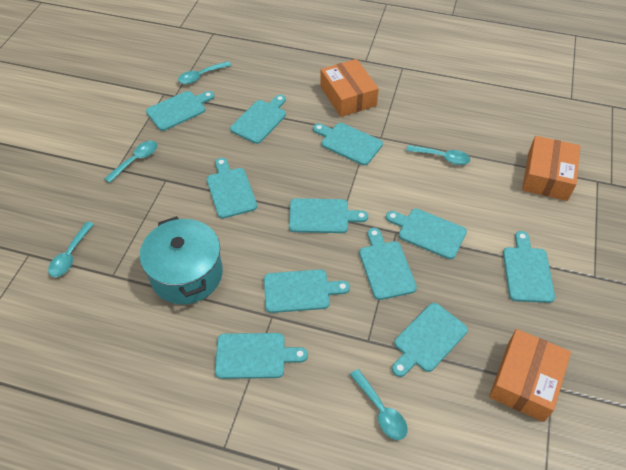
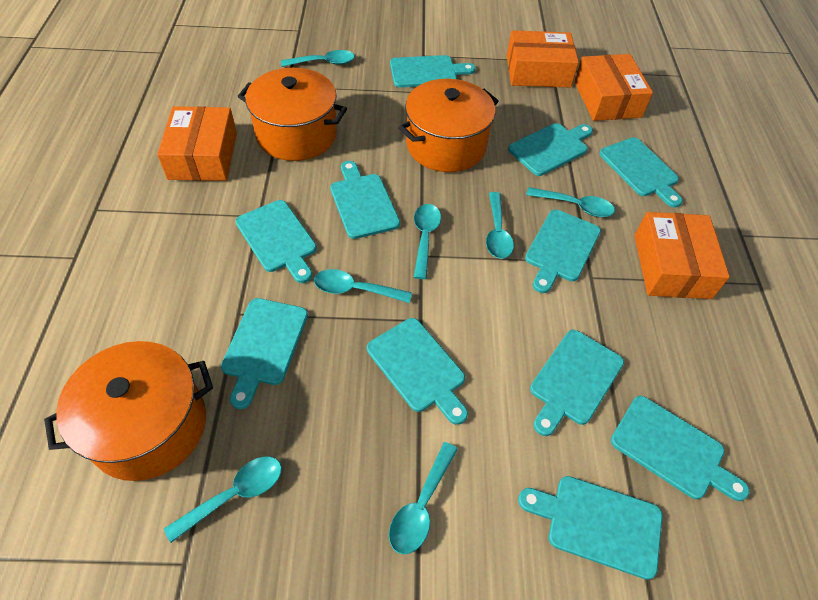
orange box: [320,59,379,117] [489,329,571,422] [522,136,580,201] = 3 -> [157,106,237,181] [507,30,579,87] [574,54,653,121] [634,212,730,299] = 4
orange pot: none = 0 -> [44,341,213,481] [238,68,347,161] [399,79,499,172] = 3
turquoise pot: [140,216,223,304] = 1 -> none = 0
turquoise spoon: [48,222,94,277] [104,141,157,183] [178,61,231,84] [350,369,407,440] [406,145,470,165] = 5 -> [164,457,282,543] [281,50,355,67] [314,269,412,303] [389,442,458,554] [414,204,441,279] [486,192,514,259] [526,187,615,217] = 7

